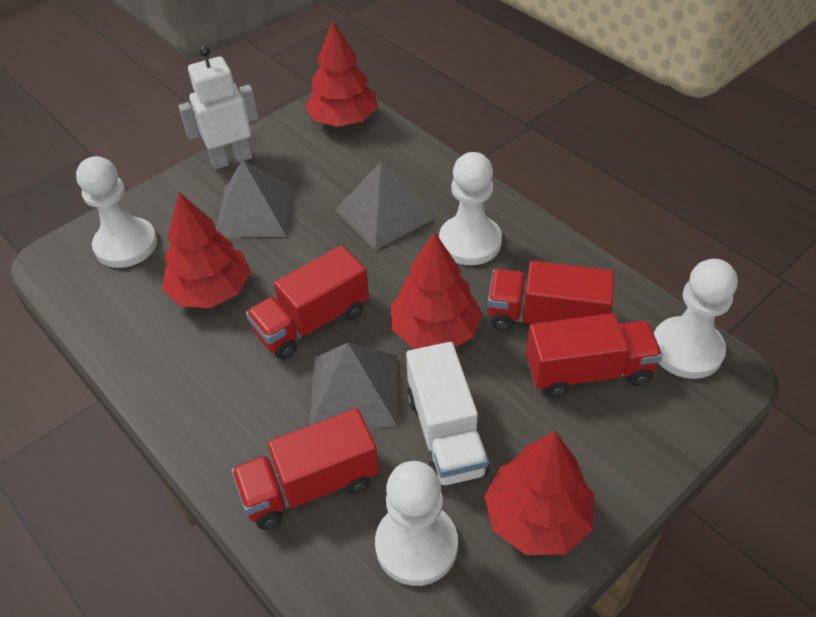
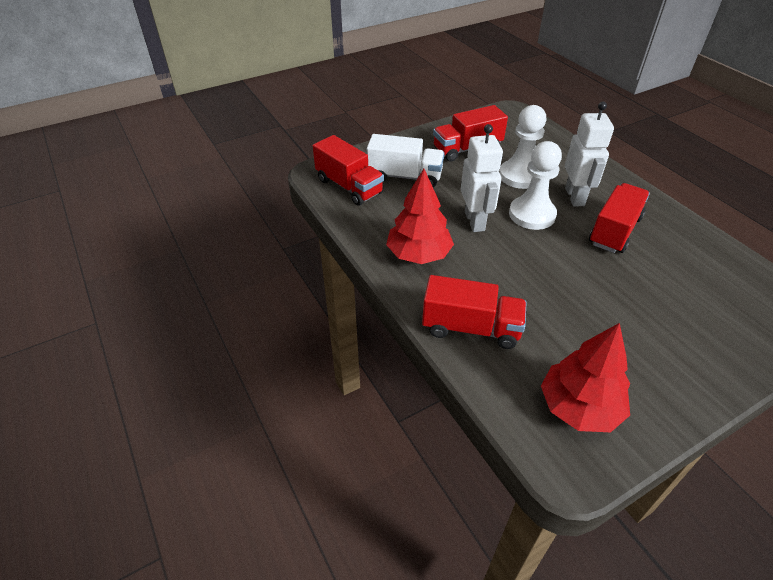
grey pyramid: [216,160,294,238] [309,342,398,428] [335,162,435,251] = 3 -> none = 0
red tree: [162,192,251,308] [305,20,377,127] [391,232,482,349] [484,431,594,555] = 4 -> [386,169,454,264] [541,323,630,432] = 2
white pawn: [76,156,157,268] [375,461,458,586] [439,152,502,265] [654,259,738,379] = 4 -> [499,105,547,189] [509,141,562,230] = 2
white robot: [178,46,258,170] = 1 -> [461,124,503,232] [565,102,614,206] = 2

